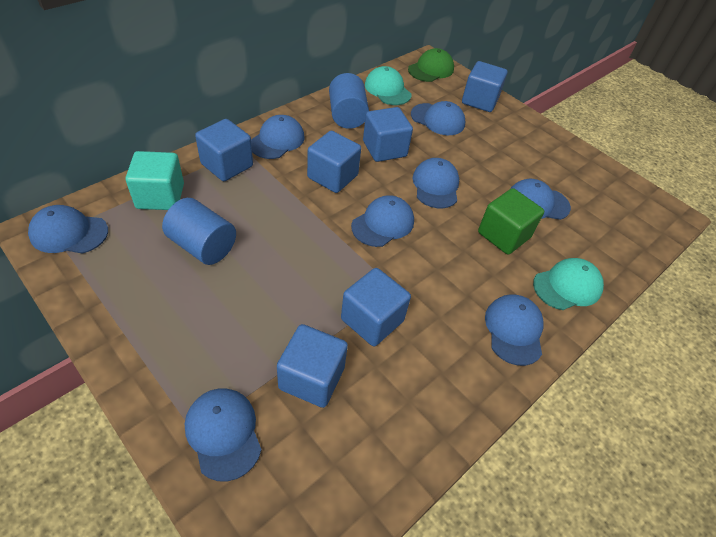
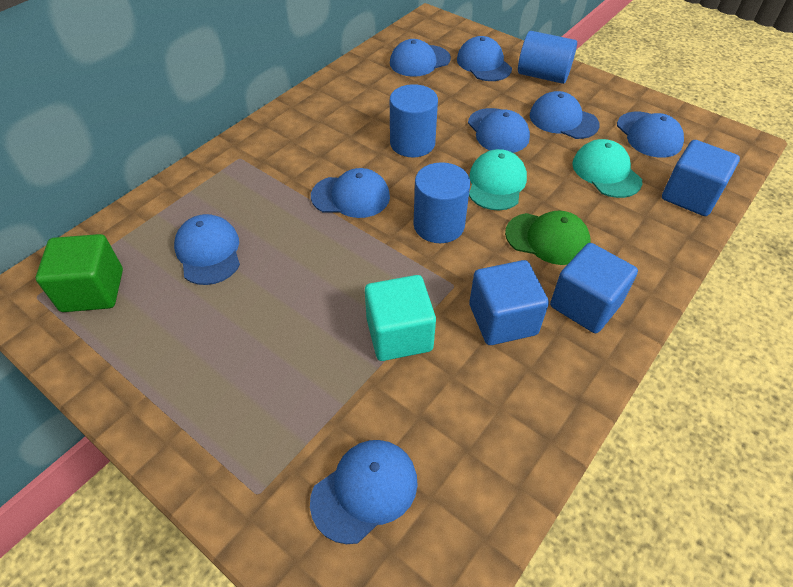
blue cube: [195,119,253,181] [277,324,348,408] [307,131,361,193] [341,268,411,346] [363,107,413,162] [462,61,508,112] = 6 -> [469,260,549,345] [550,243,638,333] [662,140,740,216] = 3
blue cylinder: [162,198,236,265] [329,73,369,129] = 2 -> [390,84,438,157] [414,162,470,243] [518,31,577,84] = 3

